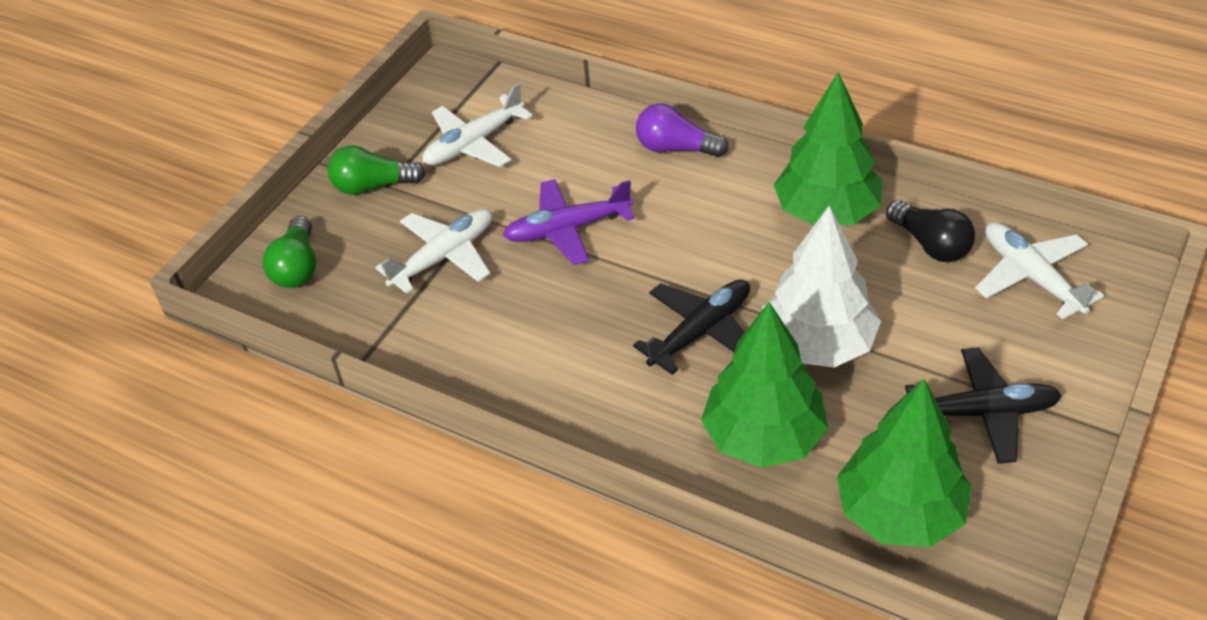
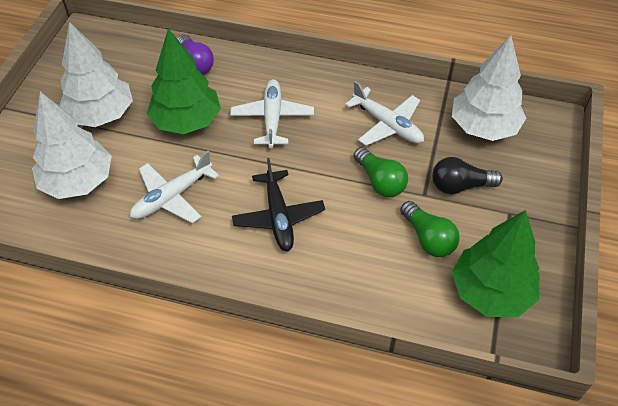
black plane: [633,280,750,375] [905,347,1062,464] = 2 -> [232,158,325,252] = 1
green tree: [701,302,828,468] [774,72,882,225] [837,379,972,547] = 3 -> [147,29,221,134] [452,210,539,317] = 2
purple plane: [503,179,635,265] = 1 -> none = 0
white tree: [762,206,881,368] = 1 -> [32,92,112,199] [59,22,133,127] [452,35,526,141] = 3

